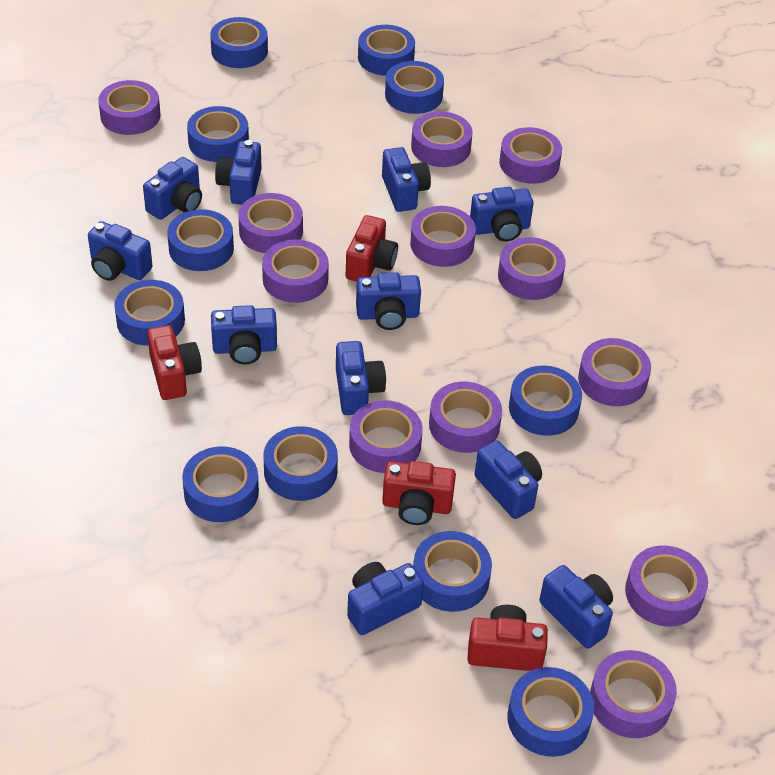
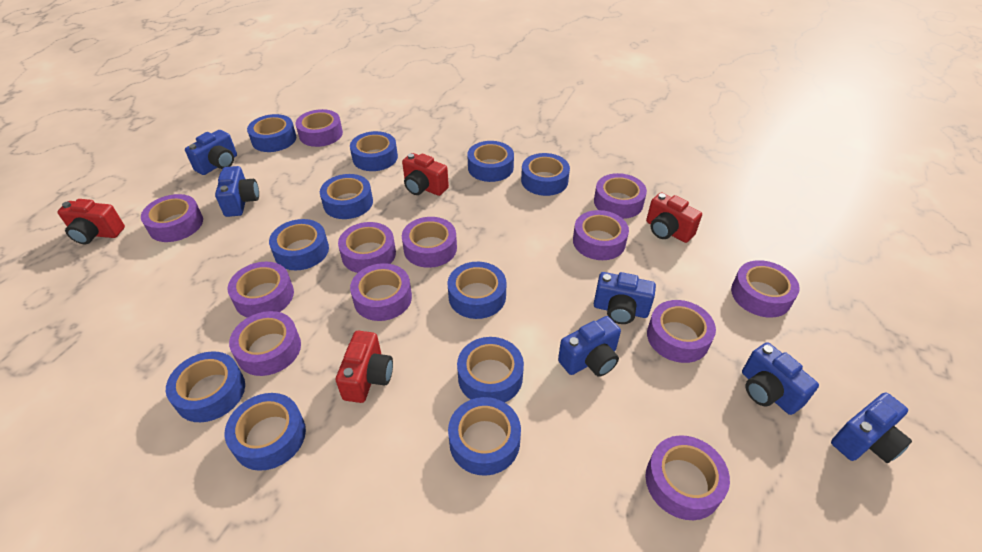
blue camera: [88,221,152,281] [143,157,202,220] [211,305,277,364] [215,140,261,205] [336,341,386,415] [347,562,424,635] [356,272,421,330] [382,147,431,212] [470,187,534,242] [475,440,542,519] [539,565,613,649] = 11 -> [185,130,237,175] [215,166,259,217] [558,316,621,377] [594,272,656,324] [742,342,819,415] [831,392,912,463] = 6

